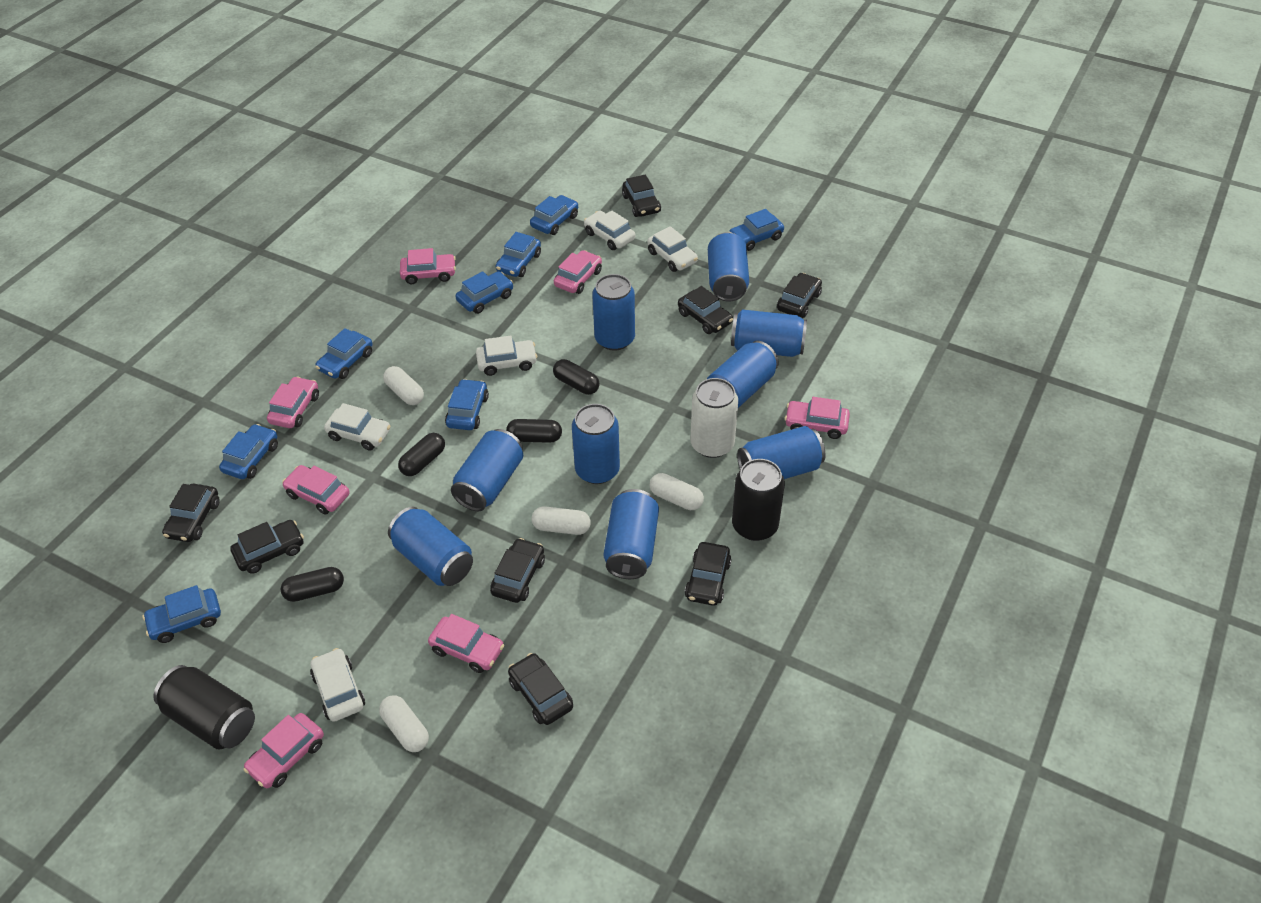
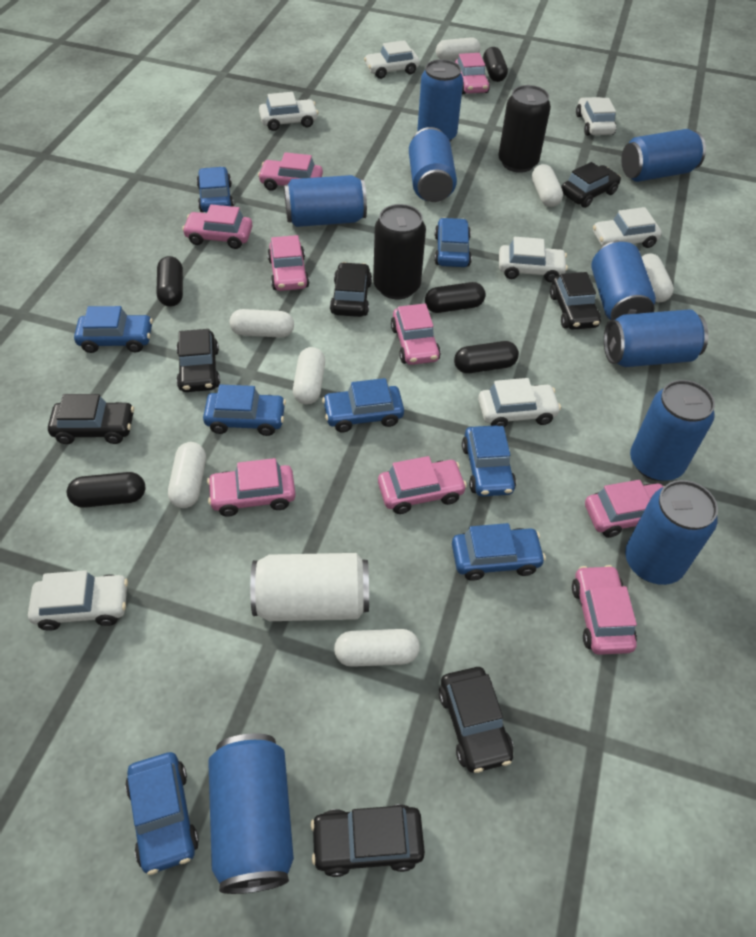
black capsule: [281,567,344,602] [398,433,445,476] [506,419,562,443] [553,359,600,395] = 4 -> [67,472,145,508] [157,256,183,307] [425,282,486,313] [454,341,519,373] [483,47,508,82] = 5
black car: [162,484,220,542] [230,520,304,574] [490,538,545,603] [508,653,573,725] [622,174,661,217] [678,286,733,334] [685,542,732,606] [777,273,822,318] = 8 -> [48,394,134,444] [176,329,220,392] [311,804,425,877] [330,262,372,317] [439,667,513,773] [550,272,601,330] [561,162,621,208] = 7
pink car: [243,713,324,788] [267,376,319,428] [282,465,350,515] [400,248,456,284] [428,614,504,673] [554,250,602,294] [785,397,850,439] = 7 -> [182,204,253,249] [207,458,296,517] [258,152,323,191] [267,235,309,291] [378,456,467,514] [391,303,441,365] [455,53,490,94] [572,565,637,655] [585,480,664,538] = 9
white capsule: [379,695,429,752] [383,366,424,405] [532,507,591,535] [650,473,704,510] = 4 -> [168,442,206,508] [230,309,294,338] [293,347,325,404] [334,629,420,667] [436,37,480,60] [532,164,563,207] [642,253,674,302] = 7
white car: [310,648,365,722] [324,403,390,451] [476,335,537,376] [584,210,635,250] [647,226,698,272] = 5 -> [28,570,128,631] [259,92,318,131] [364,40,420,79] [478,378,561,427] [499,237,568,282] [576,97,616,136] [593,207,662,248] = 7

